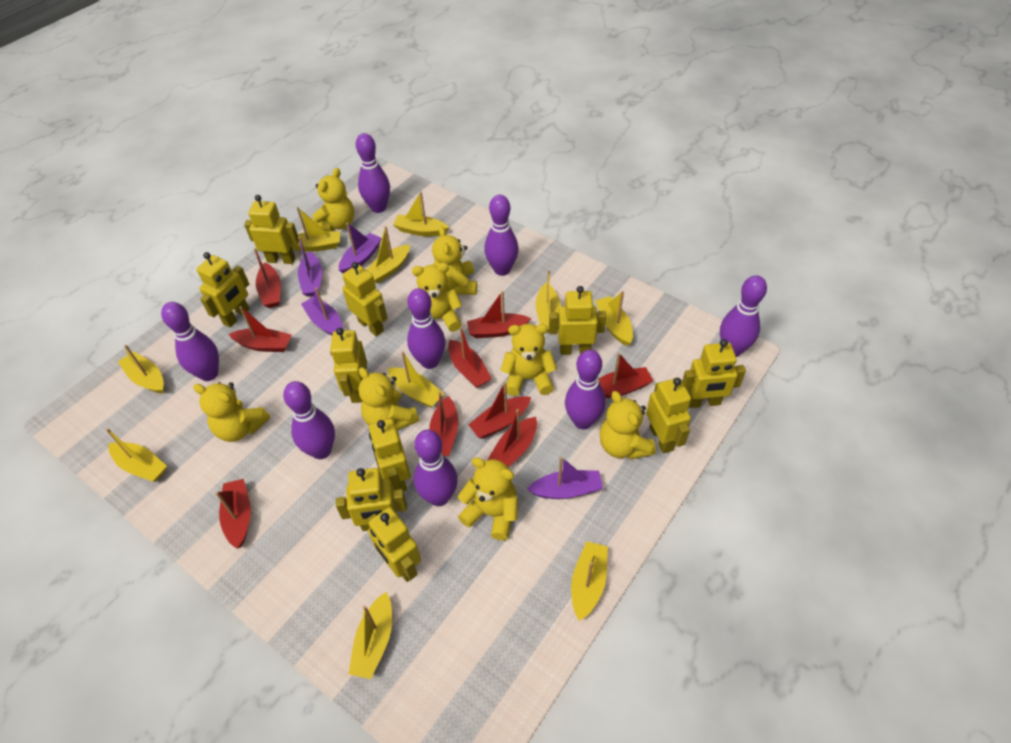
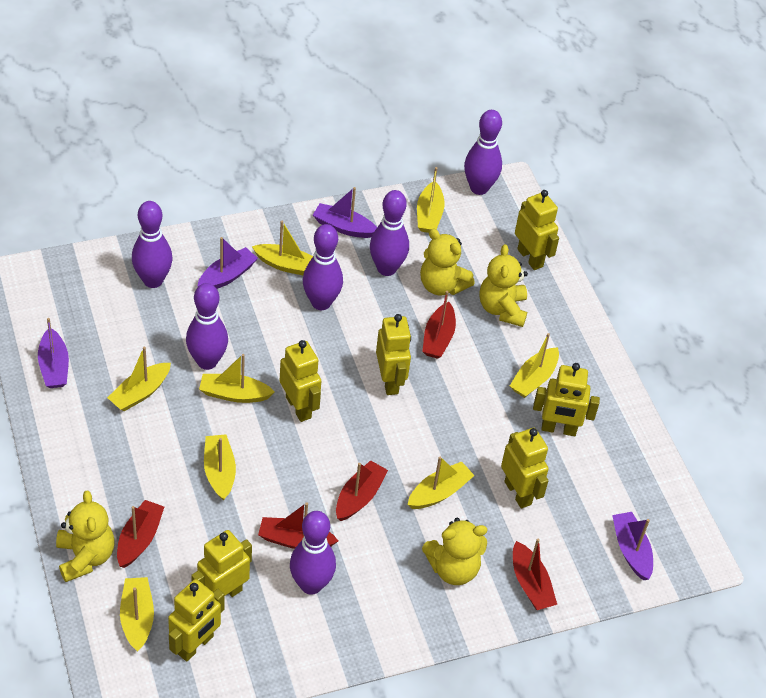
purple bowling pin: [161,302,219,381] [283,381,335,459] [356,133,390,213] [407,288,445,369] [414,430,458,506] [484,195,519,276] [565,350,606,429] [720,275,767,357] = 8 -> [132,201,173,288] [186,283,228,370] [290,511,336,595] [303,224,343,310] [370,190,409,276] [464,110,502,195] = 6
red boat: [215,479,251,548] [228,306,292,352] [254,248,281,308] [429,391,458,456] [448,327,492,388] [467,291,531,338] [468,382,531,439] [488,409,537,467] [599,353,653,398] = 9 -> [117,500,164,568] [258,502,338,549] [336,460,388,521] [422,291,456,359] [513,538,557,610] = 5
yellow boat: [106,428,167,482] [118,345,164,394] [291,207,341,252] [348,592,392,679] [366,226,410,284] [387,351,444,408] [393,192,449,236] [535,270,561,332] [571,541,608,621] [595,291,633,346] = 10 -> [107,347,171,411] [120,577,154,651] [199,354,275,403] [204,434,236,501] [252,221,313,275] [408,456,475,509] [417,167,444,233] [510,333,559,398] = 8
yellow robot: [196,252,250,328] [244,195,299,264] [330,328,367,403] [336,468,407,531] [342,262,388,336] [367,507,421,582] [369,419,411,492] [549,286,606,355] [646,378,691,453] [682,339,746,408] = 10 -> [168,579,225,662] [191,530,252,597] [280,340,321,422] [376,314,411,395] [501,428,549,508] [515,190,559,270] [533,363,600,436] = 7
yellow teddy bear: [193,382,270,442] [312,168,354,231] [358,367,419,430] [410,263,462,332] [432,226,477,295] [458,457,518,541] [500,324,557,396] [599,391,656,460] = 8 -> [56,490,114,582] [420,228,475,295] [422,518,487,585] [480,244,528,327] = 4

